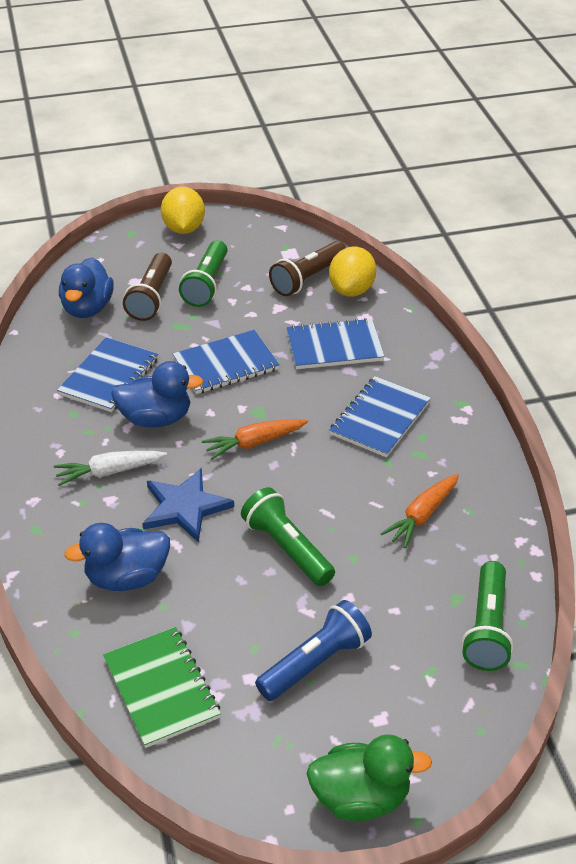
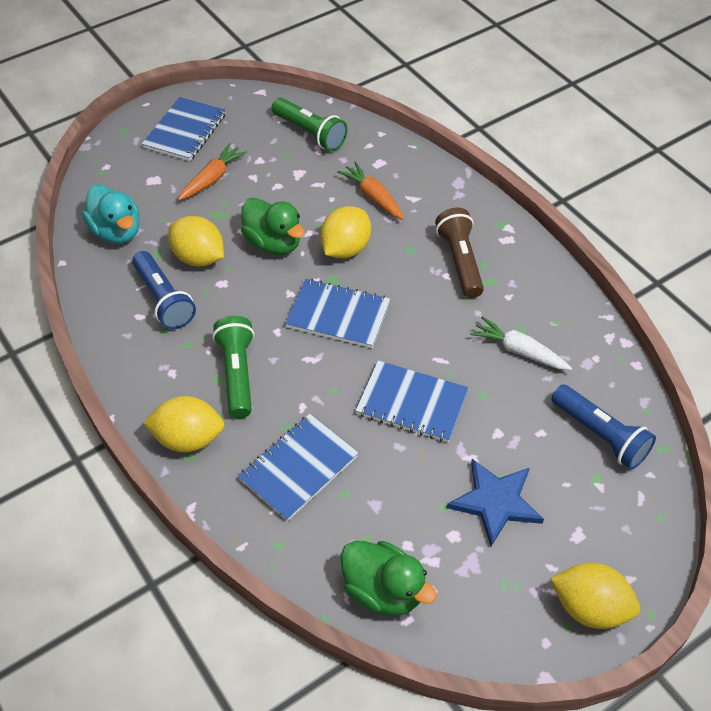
blue duck: [59,258,114,318] [64,523,170,591] [111,361,204,428] = 3 -> none = 0
blue flashlight: [255,600,372,701] = 1 -> [132,251,196,329] [551,384,656,470] = 2
brown flashlight: [123,253,172,321] [269,241,346,296] = 2 -> [435,208,484,298] = 1
green duck: [306,734,432,821] = 1 -> [241,198,305,255] [341,541,437,615] = 2
green flashlight: [179,240,227,307] [241,487,335,586] [461,561,513,671] = 3 -> [212,316,254,418] [271,98,347,151] = 2
green notebook: [103,627,221,748] = 1 -> none = 0
turquoise duck: none = 0 -> [82,184,140,244] = 1
yellow lemon: [161,187,205,234] [329,246,376,297] = 2 -> [143,396,224,452] [168,216,224,266] [320,206,371,259] [550,563,640,629] = 4

